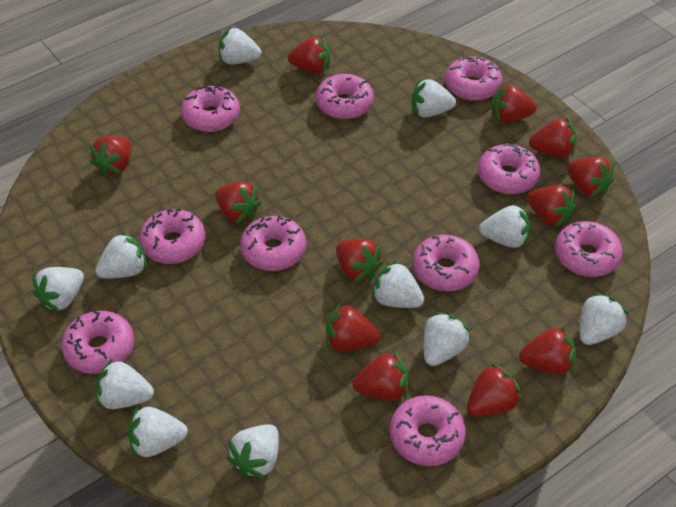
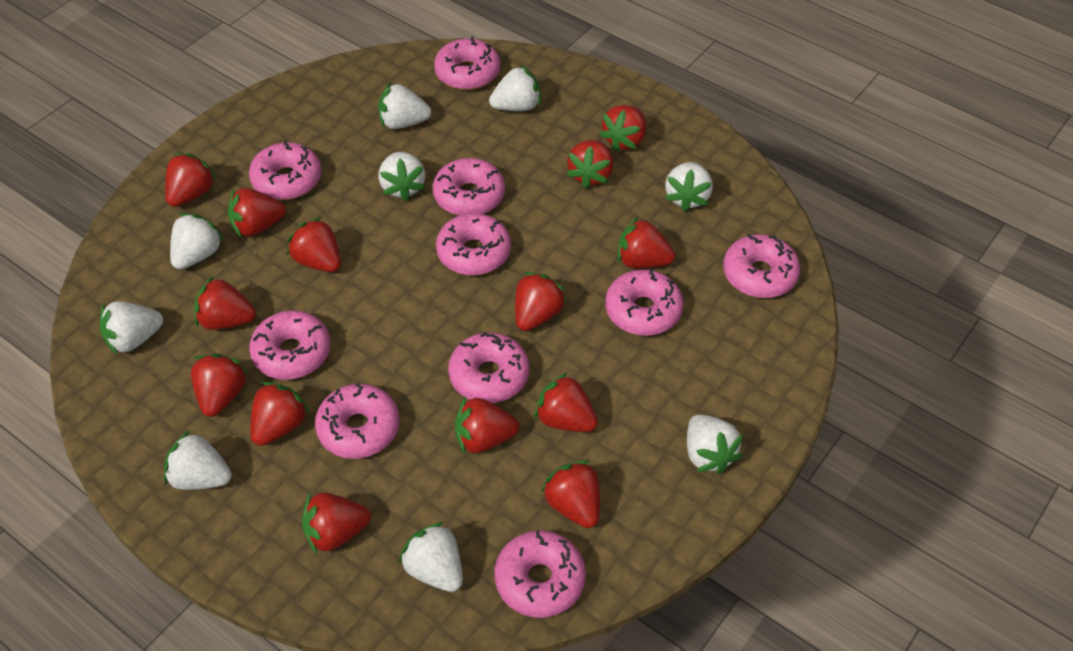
red strawberry: [89,136,131,177] [215,181,262,224] [288,37,330,74] [326,303,380,352] [336,239,384,283] [352,350,409,401] [467,363,522,417] [492,84,537,123] [519,326,576,375] [527,185,576,228] [529,117,577,158] [567,157,614,198] = 12 -> [165,153,217,207] [191,354,248,417] [194,276,256,330] [228,188,286,237] [250,382,310,446] [287,217,341,272] [302,492,371,554] [455,397,519,454] [515,272,567,331] [534,372,598,432] [541,460,600,528] [566,140,613,189] [599,105,646,152] [618,217,675,268] = 14
white strawberry: [32,267,84,312] [95,232,147,279] [96,358,154,409] [128,406,188,459] [219,27,261,64] [227,424,279,479] [372,260,424,308] [412,79,456,117] [424,312,471,366] [479,204,531,248] [580,292,629,345] = 11 -> [100,301,163,355] [164,430,232,490] [170,213,224,270] [378,83,431,129] [378,152,426,201] [399,522,463,592] [489,65,541,111] [665,162,713,212] [687,414,743,474] = 9

